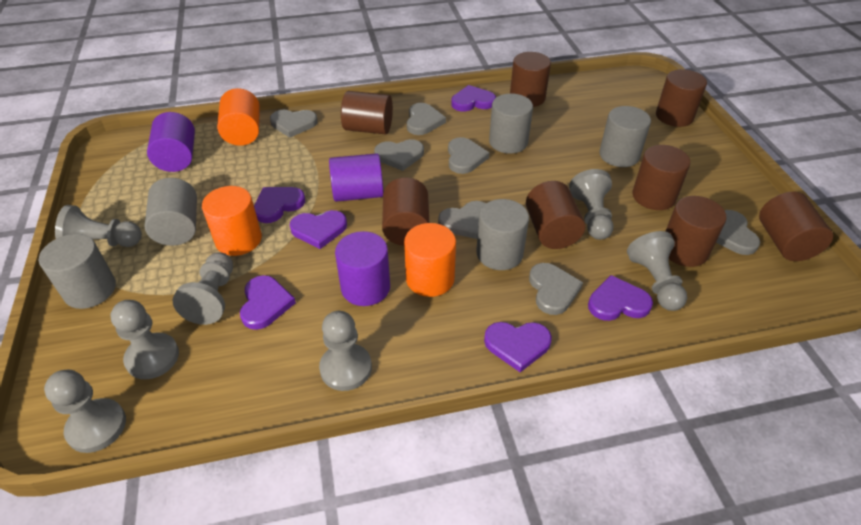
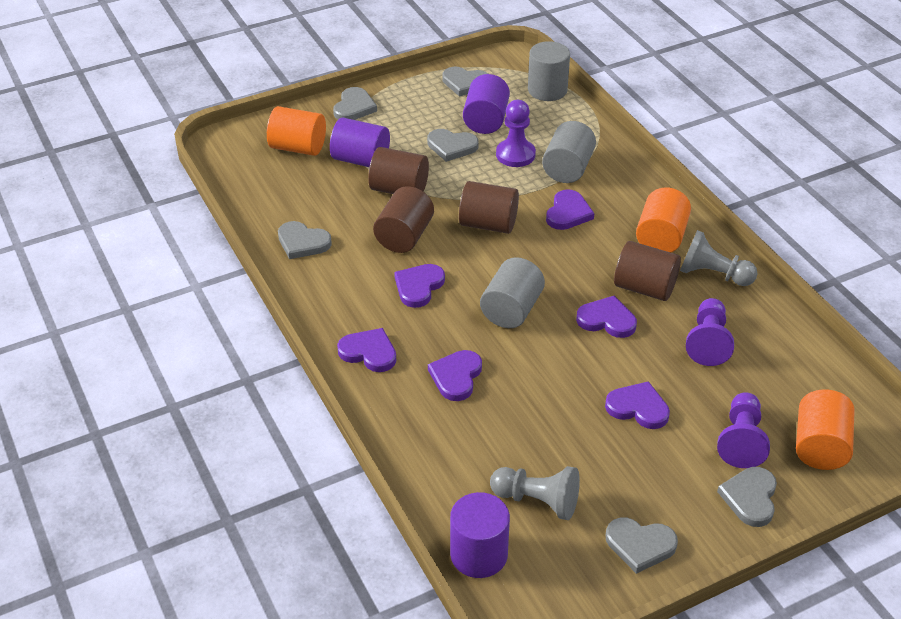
brown cylinder: [341,91,393,134] [382,178,429,246] [510,52,551,107] [526,181,585,249] [633,145,691,210] [656,69,707,127] [665,196,726,267] [759,192,833,261] = 8 -> [368,147,429,194] [373,186,434,253] [459,181,519,234] [614,241,681,301] = 4
grey cylinder: [39,234,116,309] [144,178,197,246] [476,199,529,270] [489,94,533,154] [600,106,651,167] = 5 -> [480,257,545,328] [528,41,570,101] [542,121,596,183] = 3
grey heart: [270,110,318,138] [374,139,424,171] [407,103,446,135] [438,201,486,239] [448,137,490,174] [529,263,583,315] [716,210,760,255] = 7 -> [278,221,332,259] [333,87,377,120] [427,129,479,162] [442,67,488,96] [606,518,678,574] [717,467,777,527] = 6
grey pawn: [44,370,126,453] [55,205,142,247] [110,300,179,379] [173,252,233,325] [319,311,372,391] [569,169,614,240] [627,231,687,311] = 7 -> [490,466,580,520] [680,230,758,286] = 2
purple pawn: none = 0 -> [496,100,536,167] [686,298,734,366] [717,392,770,468] = 3

